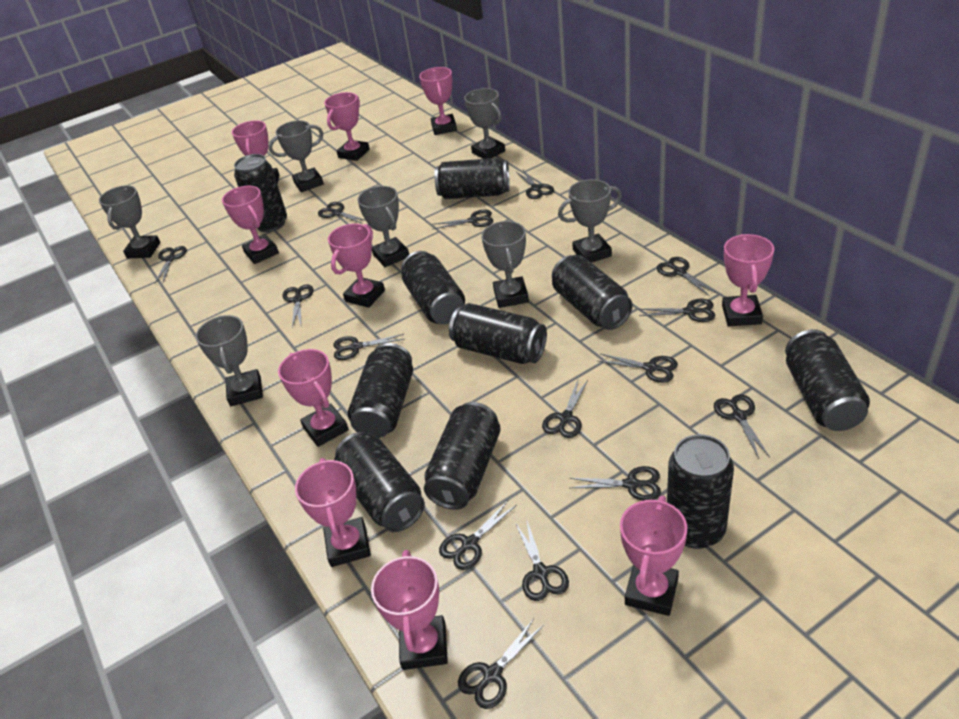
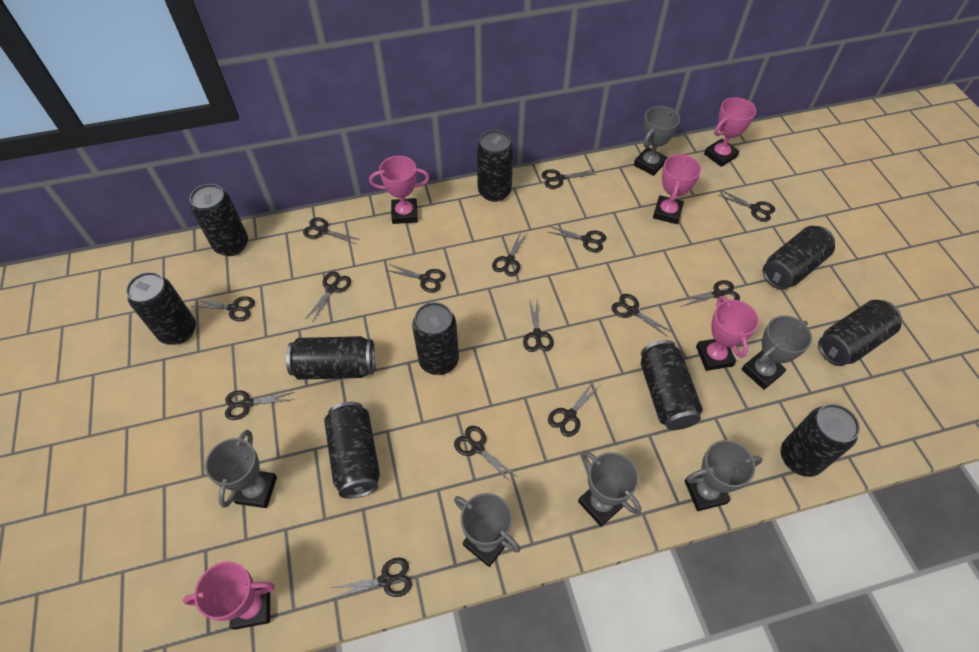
grey trophy: [99,185,160,258] [195,315,263,406] [268,120,324,192] [357,186,409,267] [464,88,505,159] [481,221,529,308] [558,179,622,263] = 7 -> [205,430,277,508] [454,493,520,567] [578,451,641,527] [634,106,680,176] [685,440,763,511] [741,315,812,390] = 6
pink trophy: [222,186,279,264] [232,120,279,185] [278,349,349,447] [295,458,371,567] [324,92,370,161] [328,224,385,308] [371,550,448,670] [419,67,457,135] [620,496,687,616] [722,234,774,326] = 10 -> [183,561,275,630] [369,156,430,224] [653,154,701,224] [696,296,759,371] [704,97,756,167] = 5

